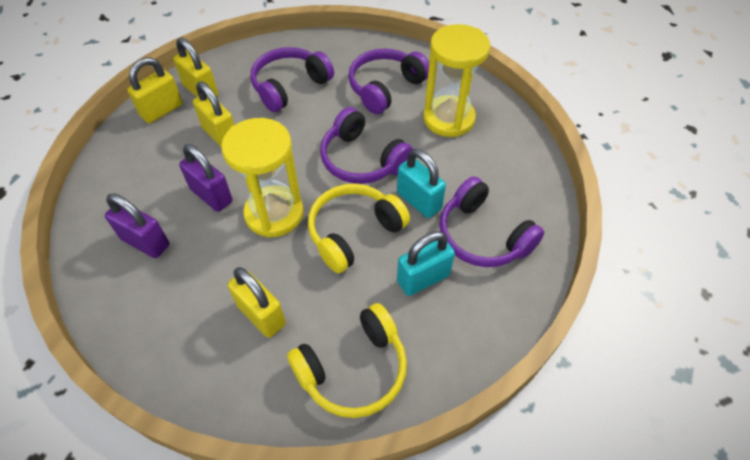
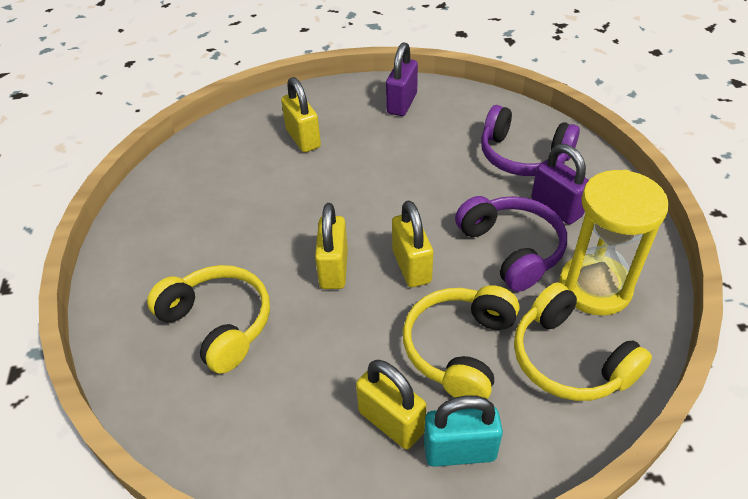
purple headphones: [251,47,334,112] [320,107,413,184] [348,48,429,114] [439,177,544,267] = 4 -> [455,196,567,292] [481,105,580,176] = 2
turquoise padlock: [397,149,446,218] [397,231,455,296] = 2 -> [424,395,503,467] = 1
yellow headphones: [287,303,407,418] [308,184,410,273] = 2 -> [147,265,270,374] [403,285,519,399] [514,283,652,401] = 3
yellow hourglass: [221,118,304,238] [423,24,490,137] = 2 -> [559,170,669,316] = 1

